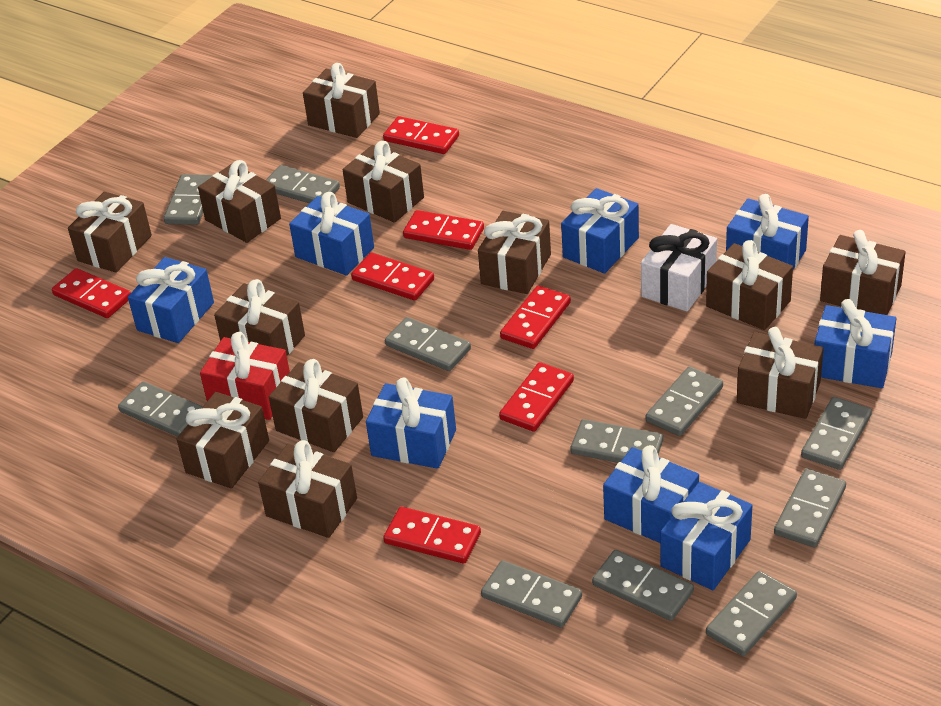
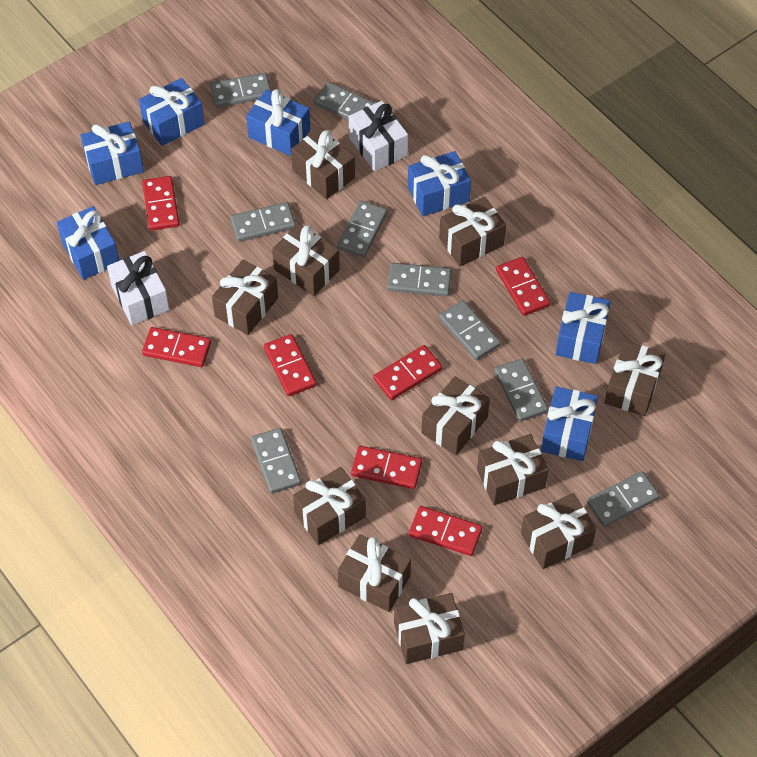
blue gift: [128,257,214,343] [289,192,374,275] [366,377,456,469] [561,188,639,273] [603,445,699,543] [660,482,752,590] [726,194,809,270] [815,299,896,388] = 8 -> [57,206,119,280] [80,122,144,185] [139,78,204,146] [246,89,310,156] [408,151,471,216] [541,386,598,461] [556,292,611,364] = 7
brown gift: [68,192,152,273] [176,392,269,489] [198,160,281,243] [214,279,305,356] [258,440,357,538] [269,359,363,452] [303,63,380,138] [343,141,424,223] [478,211,551,294] [706,240,793,330] [737,327,824,419] [820,230,906,315] = 12 -> [212,260,278,335] [272,223,340,296] [291,128,355,199] [293,467,366,545] [338,534,411,612] [394,593,465,664] [422,376,490,455] [439,197,506,266] [477,434,548,505] [521,493,596,569] [605,341,665,416] = 11
grey domino: [118,381,203,437] [164,174,212,225] [266,165,340,203] [385,317,471,371] [481,560,582,628] [570,419,663,463] [592,550,694,621] [645,366,723,436] [706,571,797,656] [774,469,846,547] [801,397,872,470] = 11 -> [210,73,271,108] [230,202,296,242] [251,428,301,494] [314,82,375,120] [337,201,387,258] [387,263,452,297] [439,300,501,360] [494,359,548,422] [587,471,660,527] = 9
red gift: [200,331,290,420] = 1 -> none = 0
white gift: [641,224,717,312] = 1 -> [107,251,170,325] [349,101,408,171] = 2

